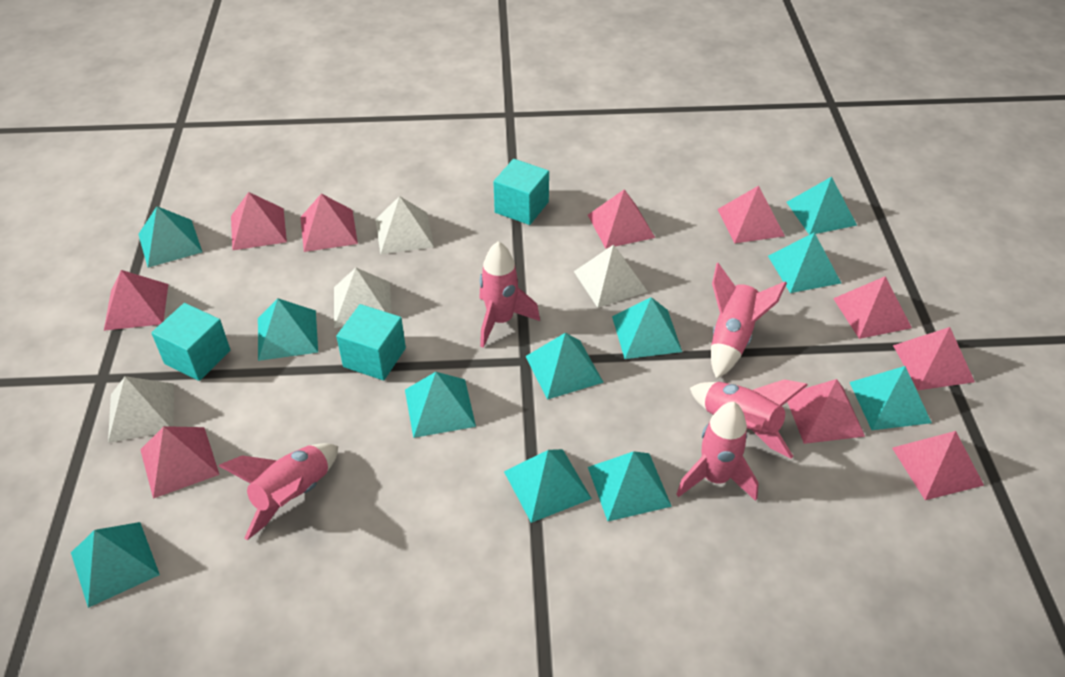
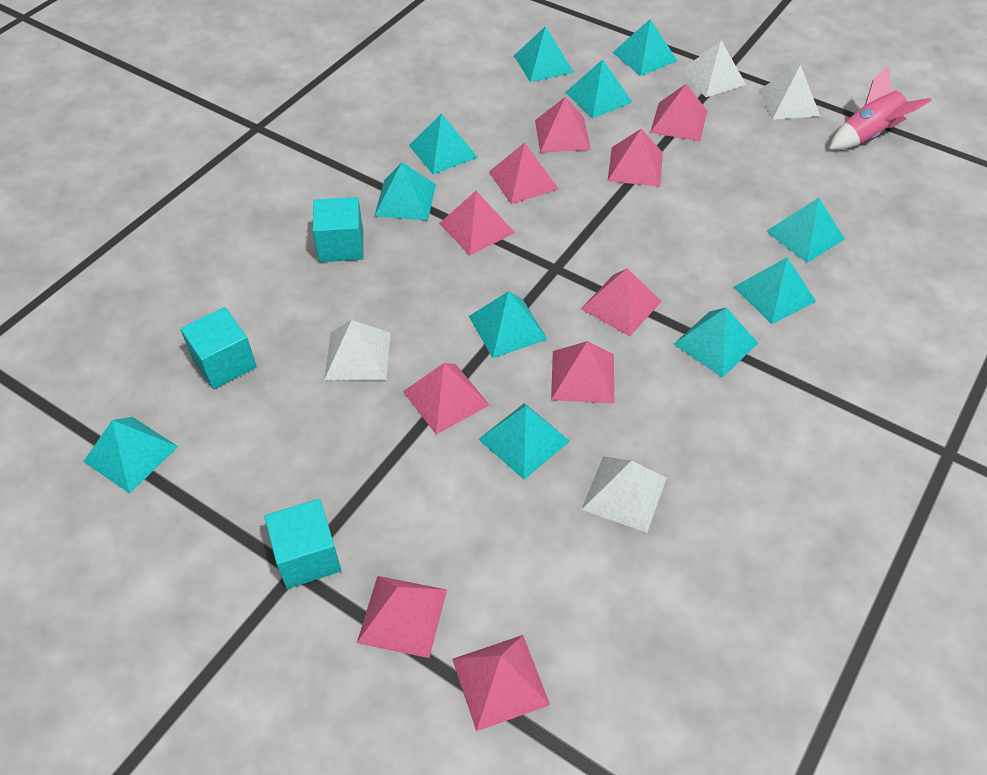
pink rocket: [219,443,338,540] [479,241,540,348] [677,402,759,501] [690,379,808,459] [711,263,787,379] = 5 -> [829,67,932,150] = 1

